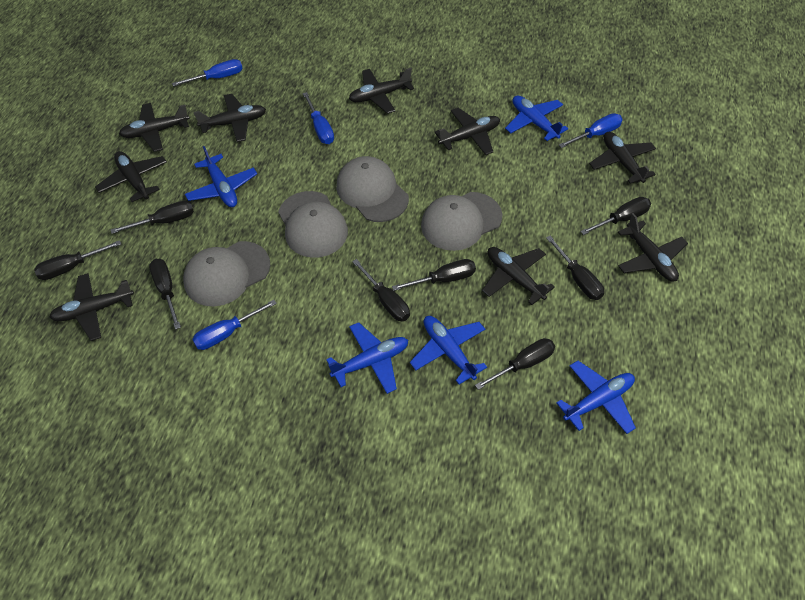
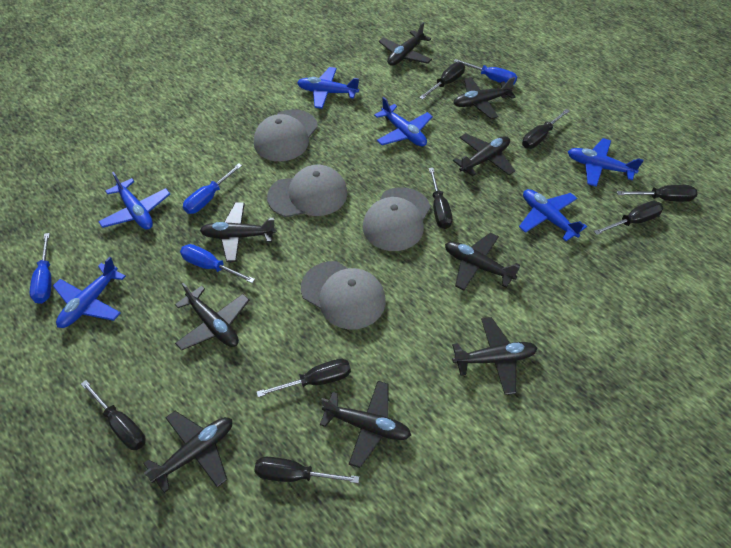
blue plane: [185,146,257,207] [326,322,408,394] [410,316,487,384] [505,95,568,141] [556,361,636,434] = 5 -> [53,257,126,328] [98,172,170,230] [297,67,359,109] [374,97,433,147] [519,189,587,241] [568,138,644,187] = 6

